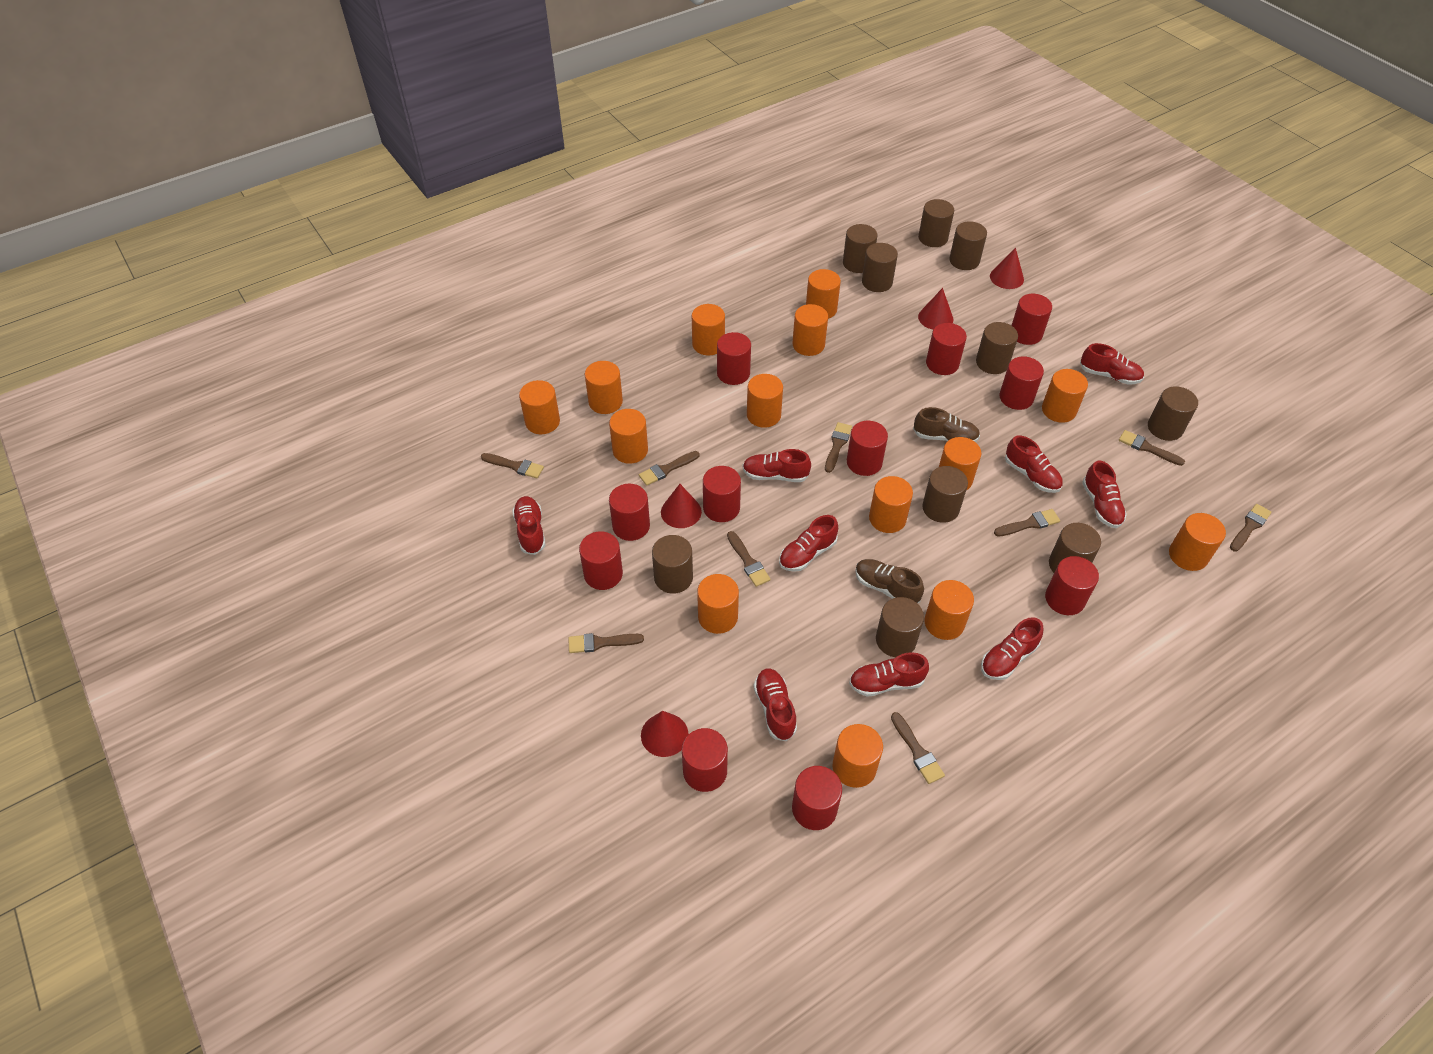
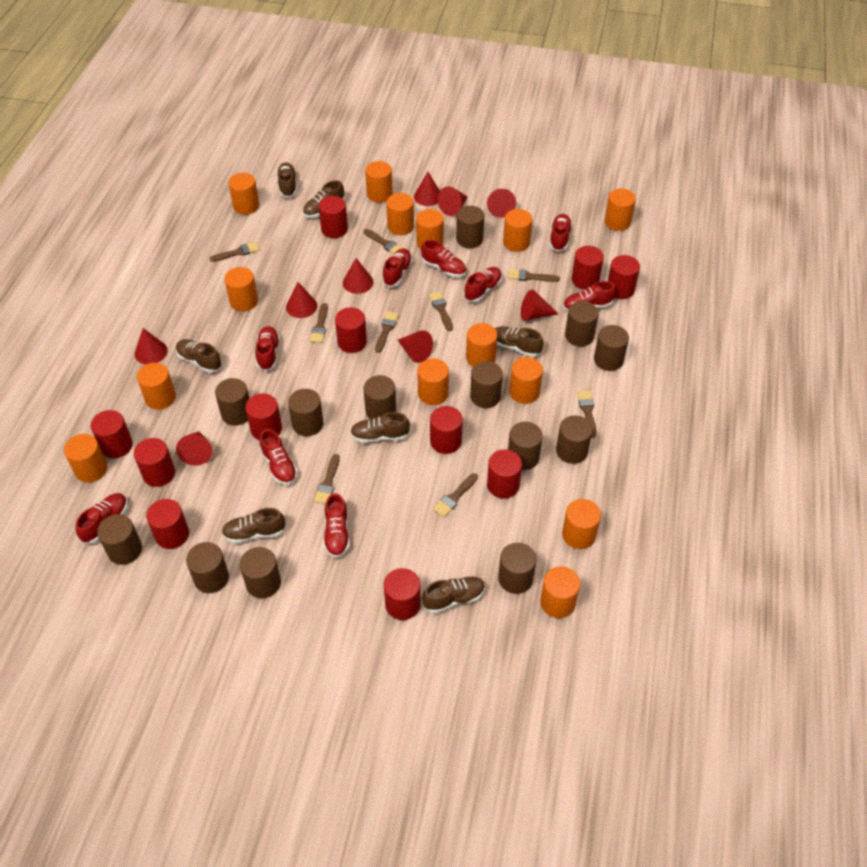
brown cylinder: [652,535,693,594] [843,224,877,273] [862,243,898,292] [876,597,924,657] [918,199,954,247] [922,466,968,523] [949,221,987,270] [976,322,1018,374] [1049,523,1101,573] [1148,386,1198,441] = 10 -> [97,514,142,565] [186,542,229,593] [215,378,249,426] [240,547,281,598] [288,389,324,436] [364,375,396,420] [456,206,484,248] [470,361,503,408] [498,543,536,594] [508,422,543,470] [556,416,593,464] [565,301,599,347] [594,325,629,371] = 13
brown shoe: [855,559,924,604] [913,407,980,442] = 2 -> [176,339,222,373] [222,508,286,543] [277,162,297,198] [303,180,345,218] [350,412,410,443] [422,576,485,613] [495,326,543,357] = 7
red cone: [641,711,688,757] [661,484,702,528] [918,288,953,330] [990,248,1024,289] = 4 -> [135,328,168,365] [176,431,212,466] [286,282,317,318] [343,258,373,294] [398,330,433,363] [414,172,440,206] [438,186,468,216] [487,189,516,217] [521,289,558,321] = 9

